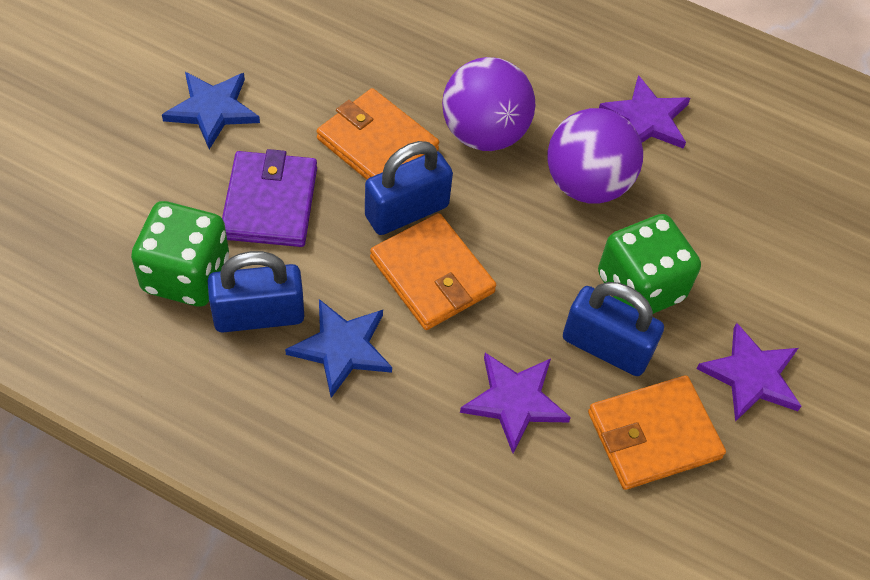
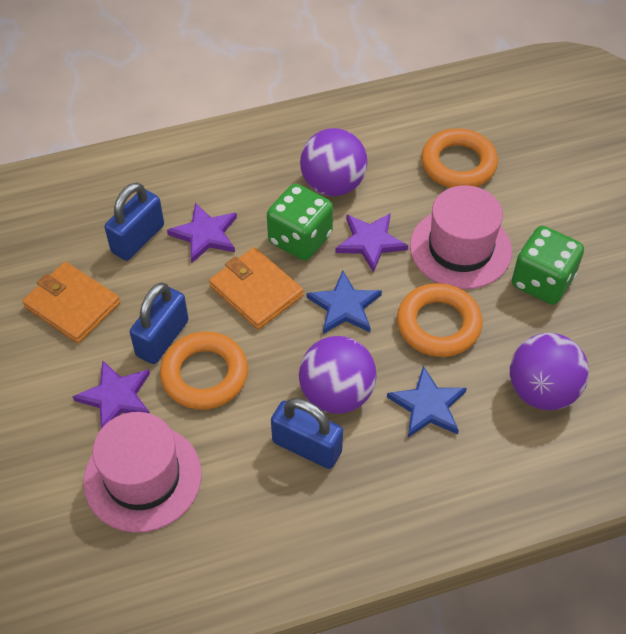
orange ring: none = 0 -> [160,331,248,410] [397,283,483,357] [421,128,498,188] = 3
orange wallet: [317,88,439,180] [370,213,496,330] [588,375,726,490] = 3 -> [22,262,120,343] [209,247,303,330] = 2
pink hat: none = 0 -> [83,412,202,533] [410,185,512,289] = 2
purple ball: [442,57,535,151] [548,108,643,204] = 2 -> [299,336,377,414] [300,128,367,196] [510,333,589,410] = 3
purple wallet: [222,149,317,247] = 1 -> none = 0

